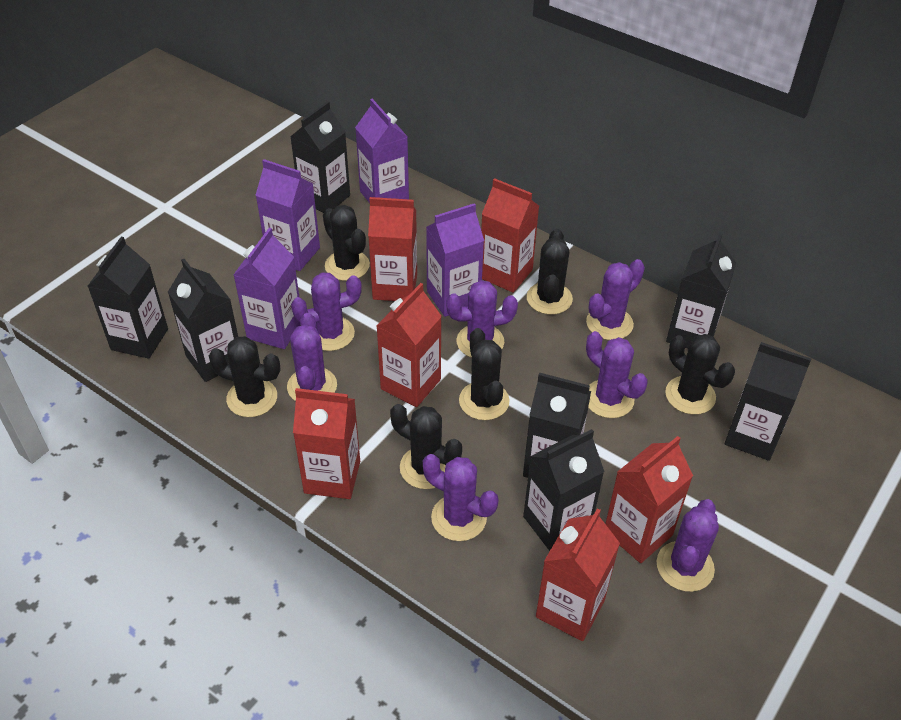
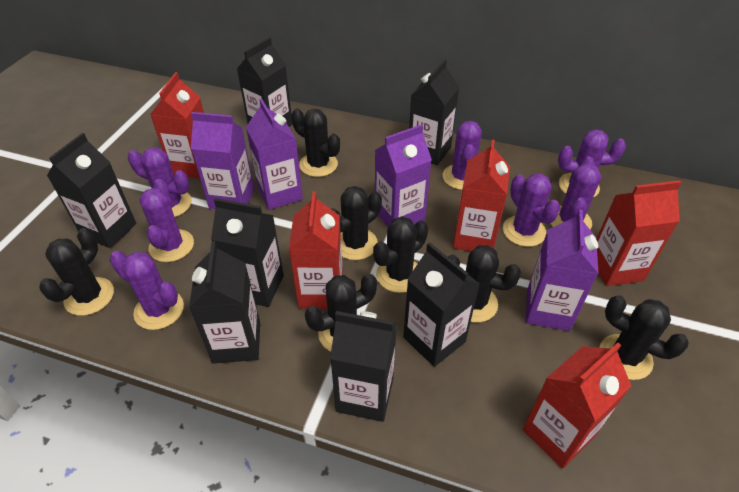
black cactus: [209,336,280,417] [323,205,370,281] [390,404,462,489] [459,328,509,420] [527,229,573,315] [665,334,735,415] = 6 -> [39,228,114,316] [291,108,340,177] [305,274,377,352] [331,186,382,260] [373,216,428,293] [448,245,521,323] [599,295,689,380] = 7
red carton: [293,388,360,499] [368,197,417,301] [377,283,442,407] [481,178,539,293] [536,508,620,641] [605,436,693,563] = 6 -> [150,72,204,178] [289,191,343,309] [453,140,510,251] [523,343,631,469] [596,180,682,286] = 5

